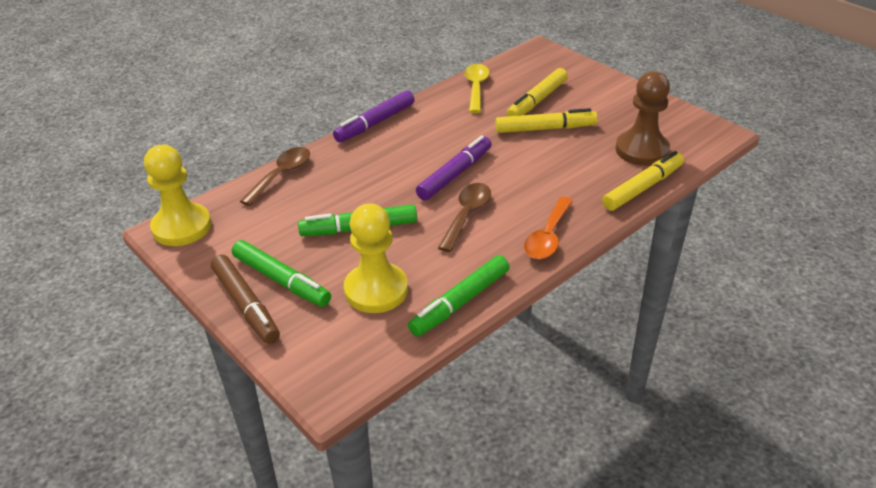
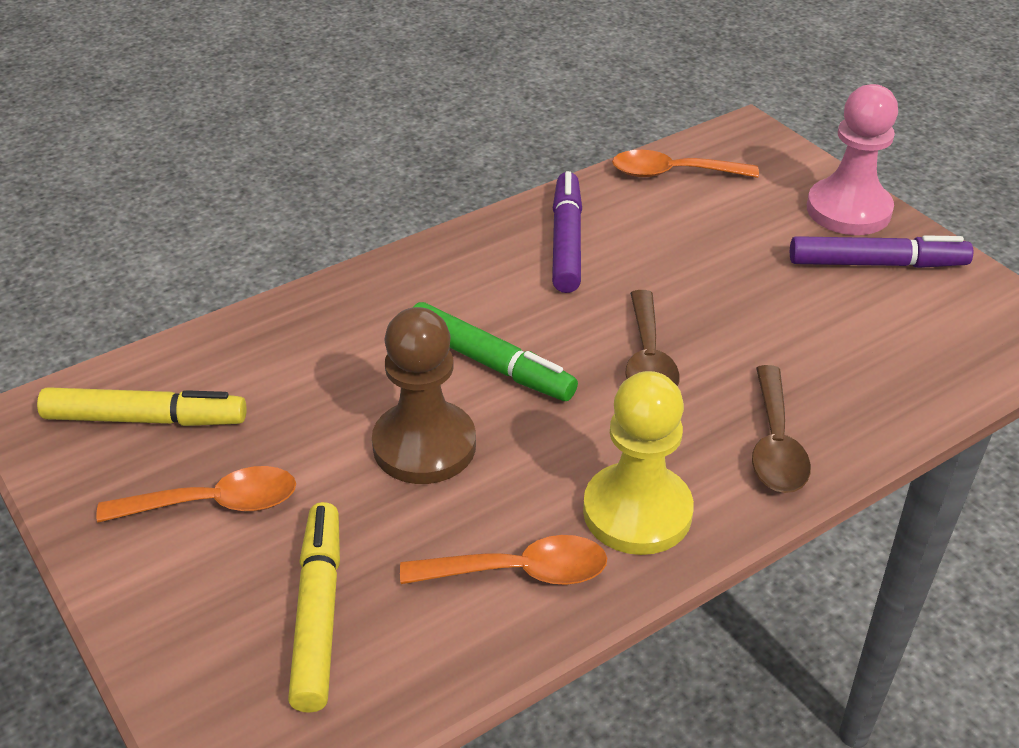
brown marker: [211,255,280,344] = 1 -> none = 0
green marker: [232,240,331,307] [298,204,417,236] [408,255,510,337] = 3 -> [412,302,578,401] = 1
orange spoon: [524,197,573,259] = 1 -> [97,466,296,523] [400,535,607,585] [612,150,759,178] = 3
pink pawn: none = 0 -> [807,84,898,235] = 1
yellow marker: [495,108,598,133] [506,68,568,116] [602,151,684,211] = 3 -> [37,387,247,426] [288,502,340,713] = 2
yellow pawn: [144,145,211,246] [344,203,408,313] = 2 -> [583,371,694,555] = 1
yellow spoon: [464,64,490,113] = 1 -> none = 0

